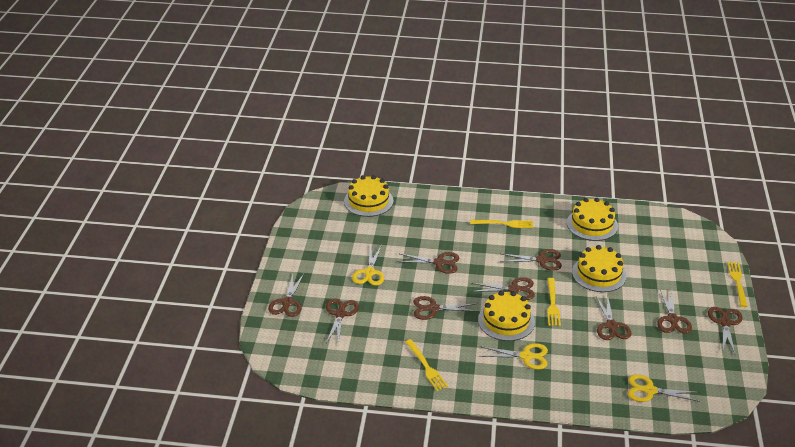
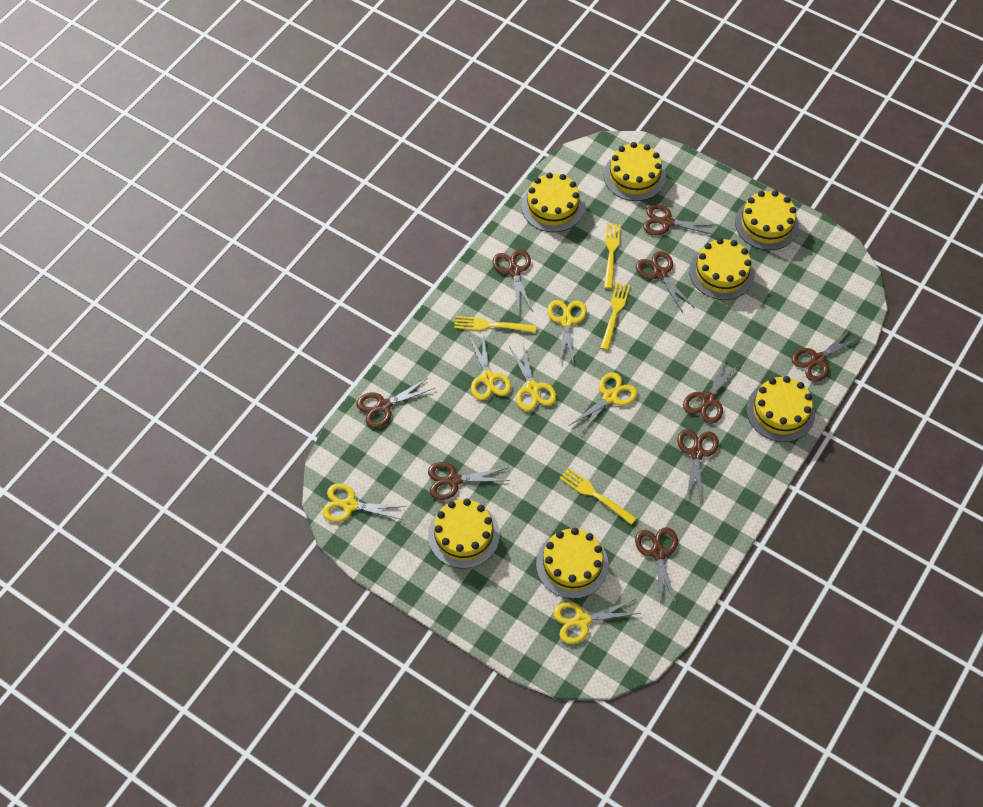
yellow cake: [344,175,393,217] [478,291,535,341] [567,198,618,241] [572,245,627,292] = 4 -> [428,498,500,569] [521,172,584,232] [536,528,609,599] [604,142,666,201] [689,238,754,300] [735,190,799,250] [746,376,815,442] = 7
yellow scissors: [352,245,384,286] [479,343,548,369] [628,374,700,402] = 3 -> [322,483,407,522] [469,335,511,400] [509,343,556,411] [547,300,587,366] [553,599,641,644] [570,372,637,435] = 6

